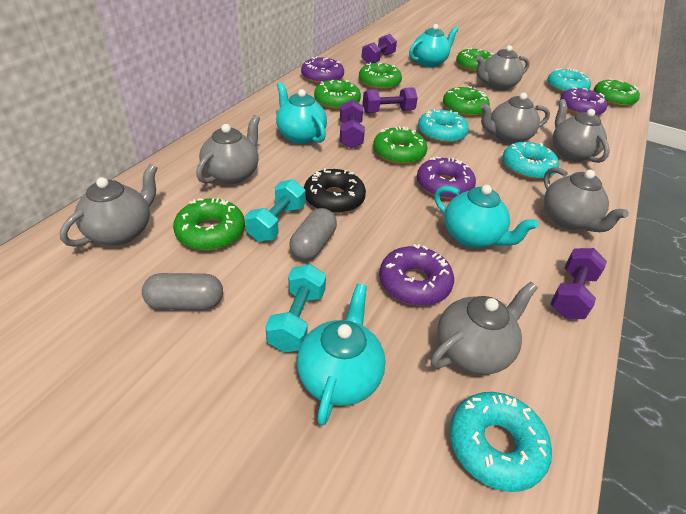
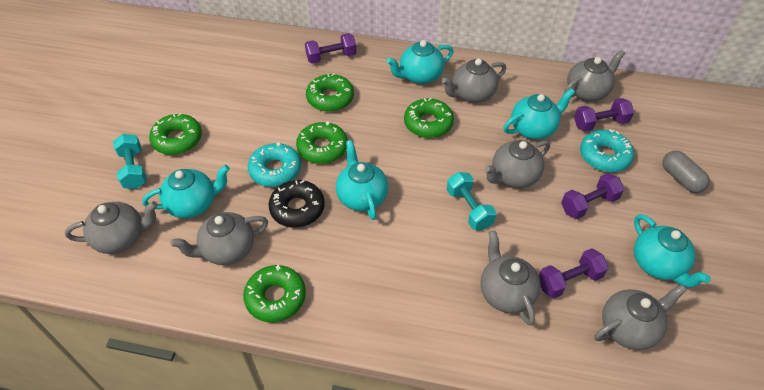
green donut: [173,198,245,250] [314,80,361,110] [359,62,402,90] [373,127,427,165] [443,86,490,117] [456,47,494,73] [594,78,640,107] = 7 -> [149,113,202,155] [243,265,306,322] [296,121,348,164] [306,73,354,112] [404,97,454,138] = 5
grey capsule: [142,273,223,310] [289,208,337,260] = 2 -> [662,151,710,193] = 1
purple donut: [301,56,344,84] [379,244,454,306] [417,156,476,199] [560,87,607,116] = 4 -> none = 0
turquoise donut: [418,109,469,143] [450,392,552,492] [502,142,559,180] [547,68,591,93] = 4 -> [248,142,301,187] [580,129,634,172] = 2
turquoise teapot: [276,82,327,144] [297,284,386,426] [409,24,458,67] [434,185,538,248] = 4 -> [142,165,230,218] [336,140,388,220] [387,40,454,84] [504,88,575,140] [634,214,711,288] = 5

